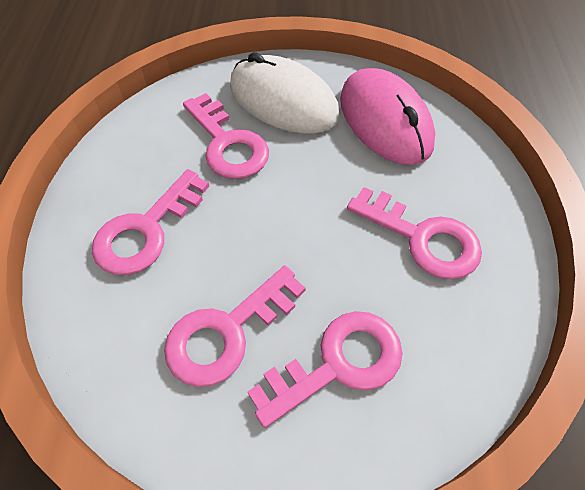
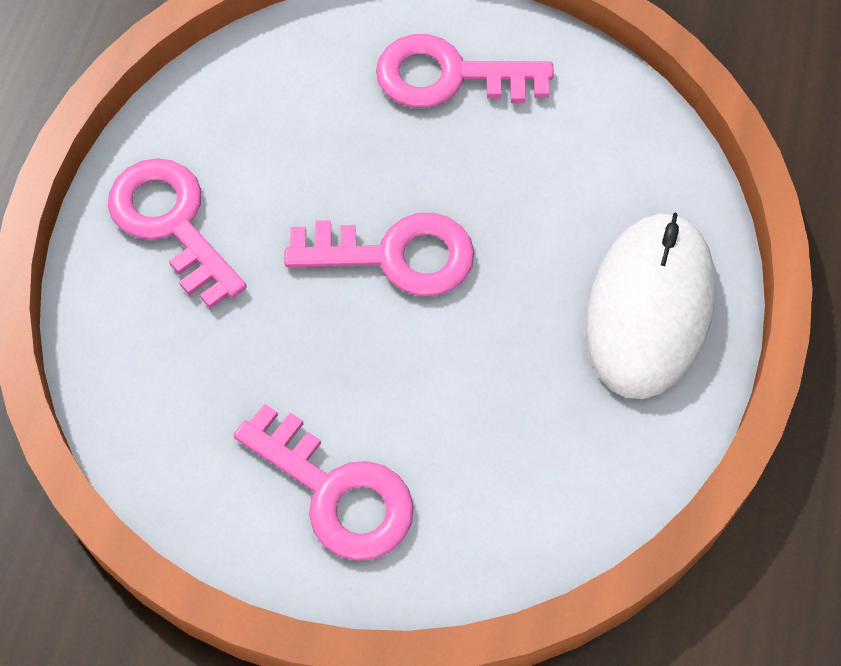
pink key: [92,169,209,275] [164,265,306,387] [183,93,269,179] [248,311,403,428] [347,187,482,279] = 5 -> [108,158,247,309] [234,404,414,561] [284,213,474,296] [376,34,554,108] = 4
pink mouse: [340,68,435,165] = 1 -> none = 0

